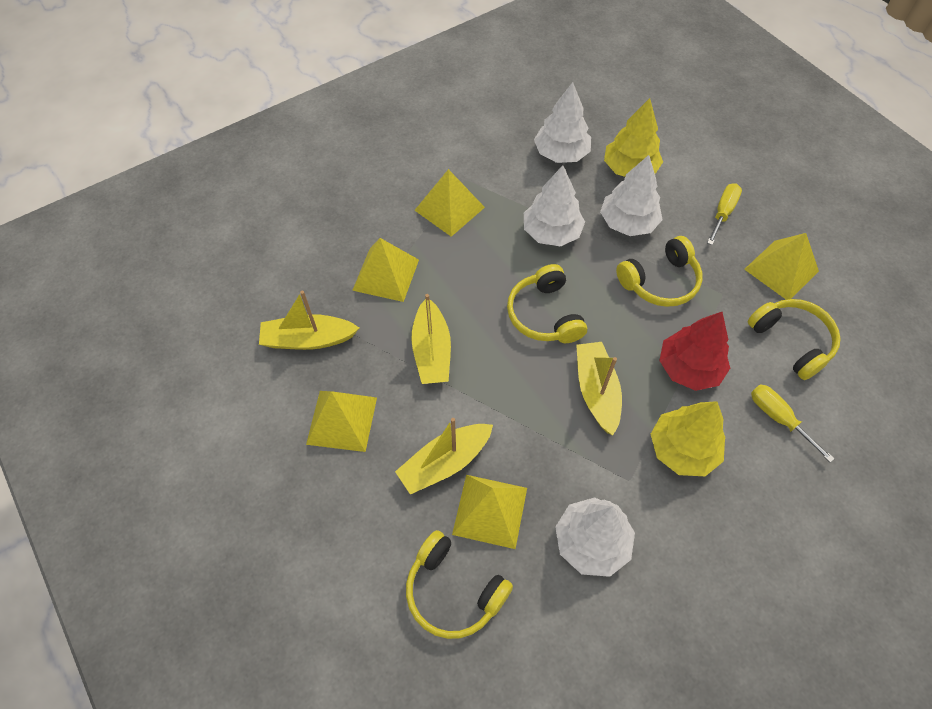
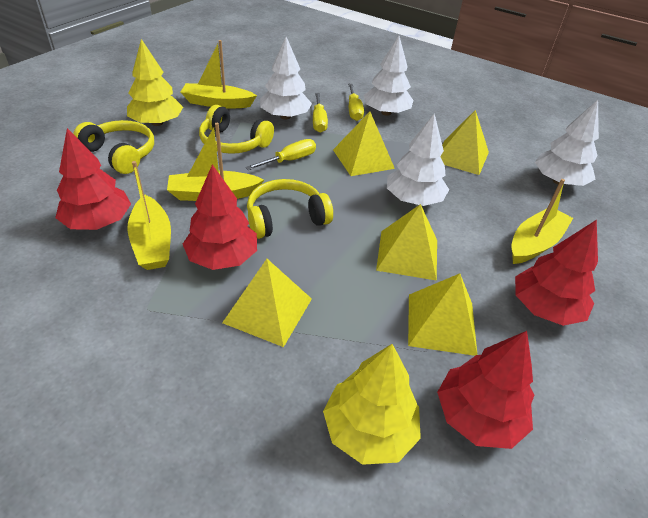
red tree: [659,312,730,391] = 1 -> [55,128,131,230] [183,164,257,270] [437,331,535,449] [515,220,598,326] = 4
yellow headphones: [406,530,513,639] [507,264,587,343] [616,236,702,307] [748,299,841,380] = 4 -> [73,120,154,174] [199,105,274,154] [247,179,333,239] = 3
yellow screwdriver: [707,183,742,245] [751,384,835,463] = 2 -> [246,139,316,170] [313,93,328,133] [348,84,364,121] = 3

